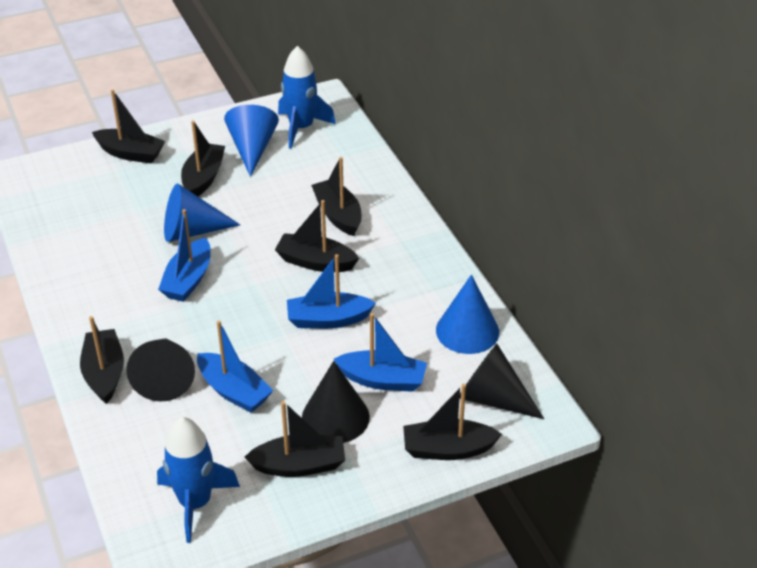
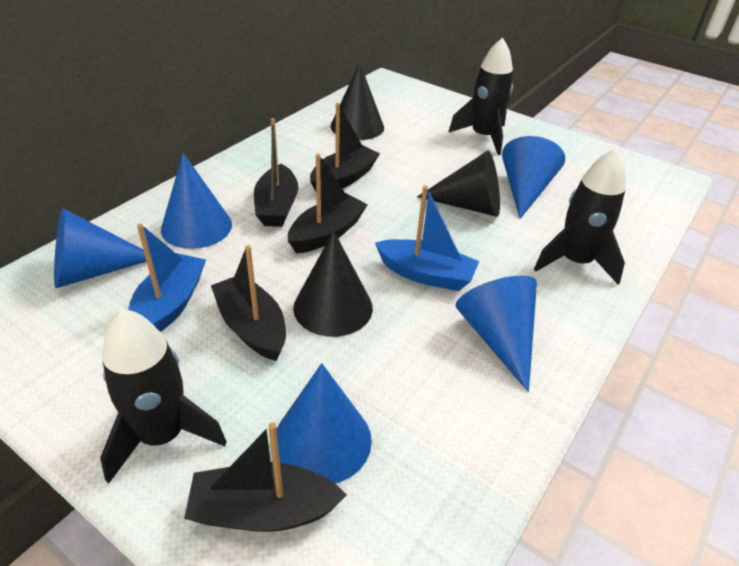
black boat: [80,316,124,404] [92,89,165,164] [181,121,225,196] [245,401,345,477] [275,200,359,272] [311,157,362,236] [403,384,502,460] = 7 -> [184,422,347,532] [211,245,286,361] [254,118,298,227] [288,154,368,253] [310,103,380,191] = 5
black rocket: none = 0 -> [100,308,227,484] [448,37,513,155] [534,148,626,285] = 3
blue boat: [158,209,211,302] [197,321,273,413] [287,254,376,329] [334,313,427,392] = 4 -> [128,223,206,332] [375,185,479,291] = 2
blue cone: [164,184,240,242] [224,105,279,177] [436,275,499,354] = 3 -> [54,209,146,288] [161,153,232,249] [277,363,372,483] [456,276,537,392] [502,136,565,219] = 5
blue rocket: [157,417,240,543] [278,46,336,149] = 2 -> none = 0

